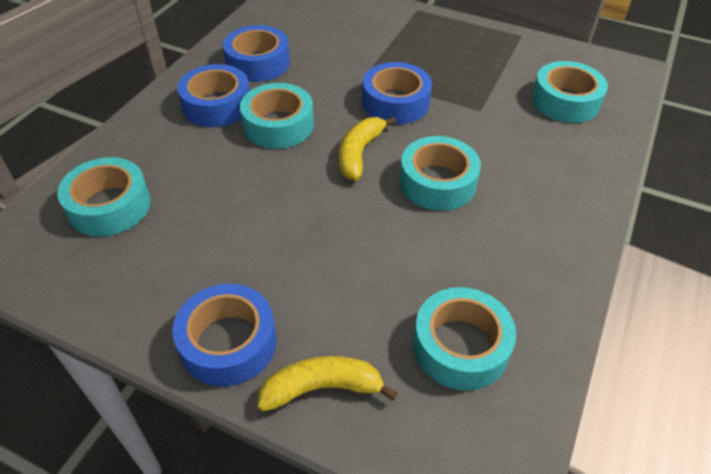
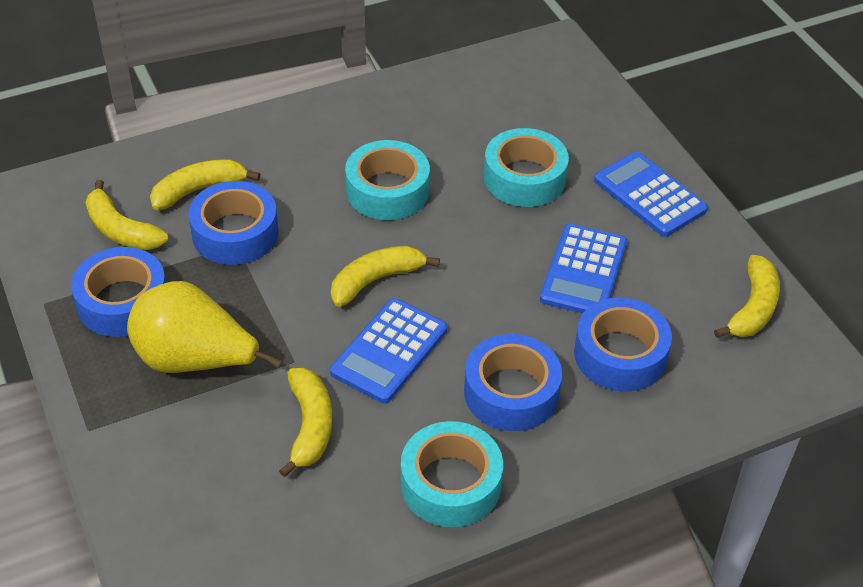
blue calculator: none = 0 -> [330,298,447,403] [540,224,627,314] [594,152,708,237] = 3
turquoise tape: [57,157,151,237] [240,83,314,149] [400,136,481,211] [413,287,516,391] [532,61,608,123] = 5 -> [345,140,430,220] [401,421,503,527] [484,128,569,207] = 3
yellow banana: [257,356,398,412] [339,117,396,180] = 2 -> [85,180,168,250] [150,159,260,210] [279,368,332,477] [331,246,440,307] [714,255,780,338] = 5
yellow pear: none = 0 -> [127,281,281,373] = 1

